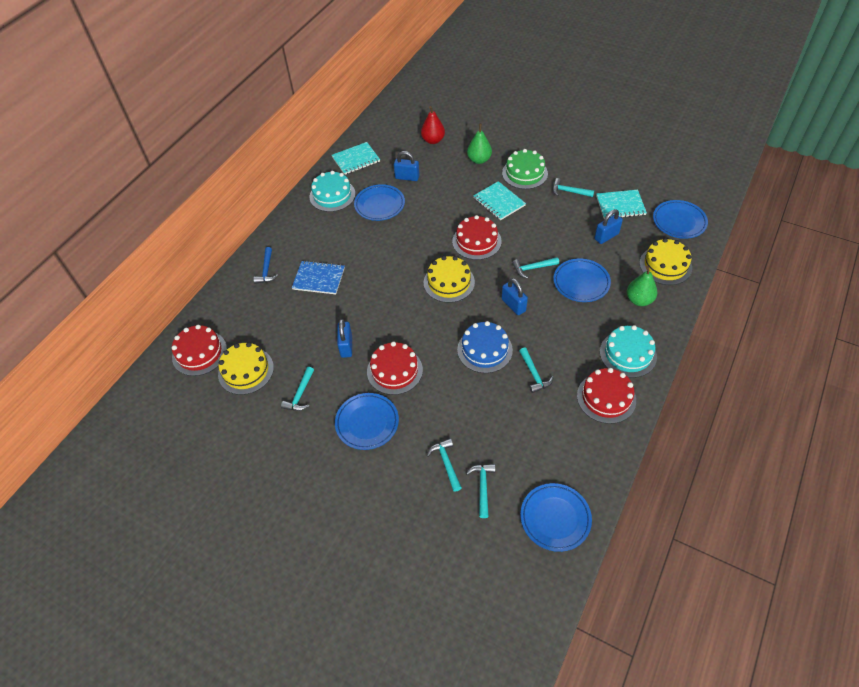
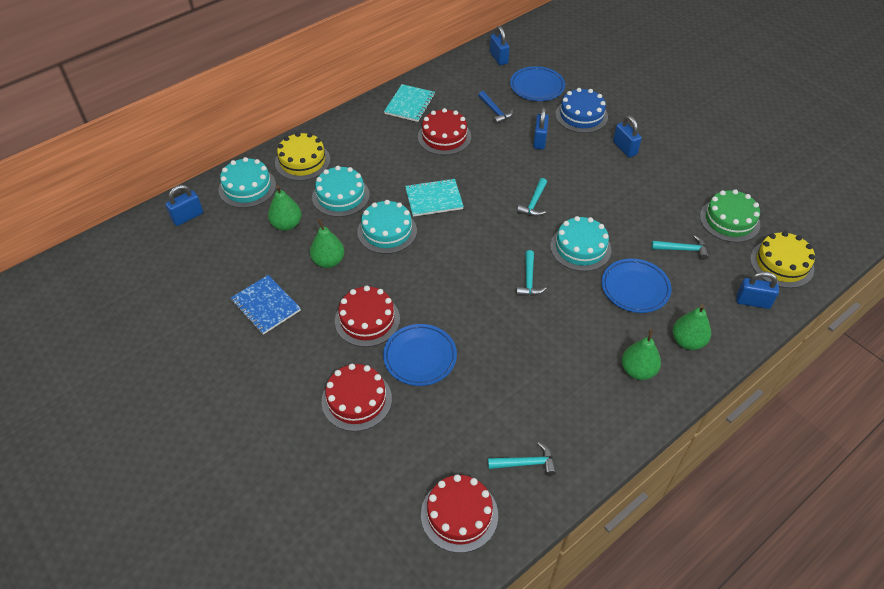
blue padlock: [337,319,352,358] [394,151,420,181] [502,278,528,315] [595,209,623,244] = 4 -> [165,185,203,226] [490,26,510,65] [533,107,549,150] [613,116,642,157] [736,271,779,309] = 5
blue plate: [335,393,399,450] [354,184,405,221] [520,483,592,552] [553,258,611,302] [653,200,708,239] = 5 -> [383,324,457,386] [510,66,565,101] [602,259,671,313] = 3
green pear: [467,124,492,164] [627,266,657,306] = 2 -> [268,185,301,231] [310,219,344,268] [622,329,661,380] [673,304,711,350] = 4
red pear: [421,106,445,144] = 1 -> none = 0
turquoise cake: [309,171,355,212] [600,325,657,378] = 2 -> [219,157,276,208] [312,166,370,217] [357,200,417,254] [550,216,611,271] = 4
turquoise hammer: [281,367,314,411] [427,438,462,492] [466,464,495,518] [512,257,559,279] [519,347,554,393] [552,178,594,197] = 6 -> [488,442,556,476] [516,250,547,296] [517,178,547,217] [651,235,708,260] = 4
turquoise notebook: [332,142,380,175] [473,181,526,220] [596,190,647,218] = 3 -> [384,84,435,122] [405,178,464,217] = 2
yellow cake: [218,342,274,395] [424,256,475,303] [640,238,692,285] = 3 -> [275,132,330,181] [750,231,815,288] = 2

